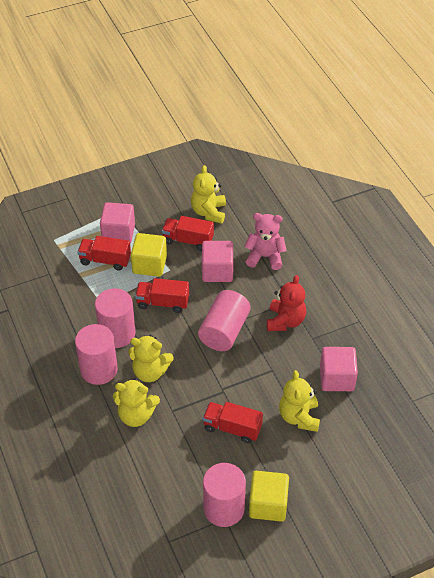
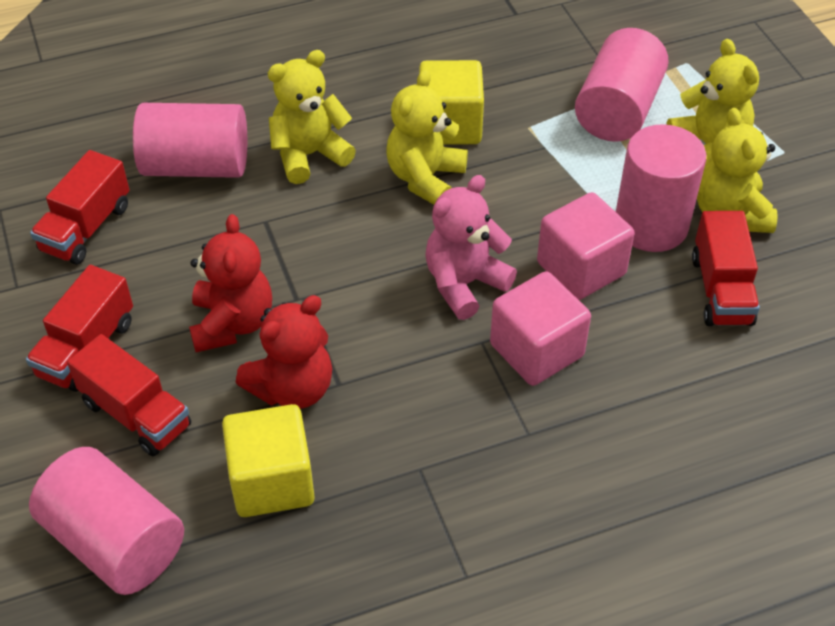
pink cube: [100,202,135,243] [202,241,233,282] [320,347,358,391] = 3 -> [490,271,591,386] [537,192,635,300] = 2
red teddy bear: [267,275,306,331] = 1 -> [189,214,272,352] [236,295,332,409] = 2

